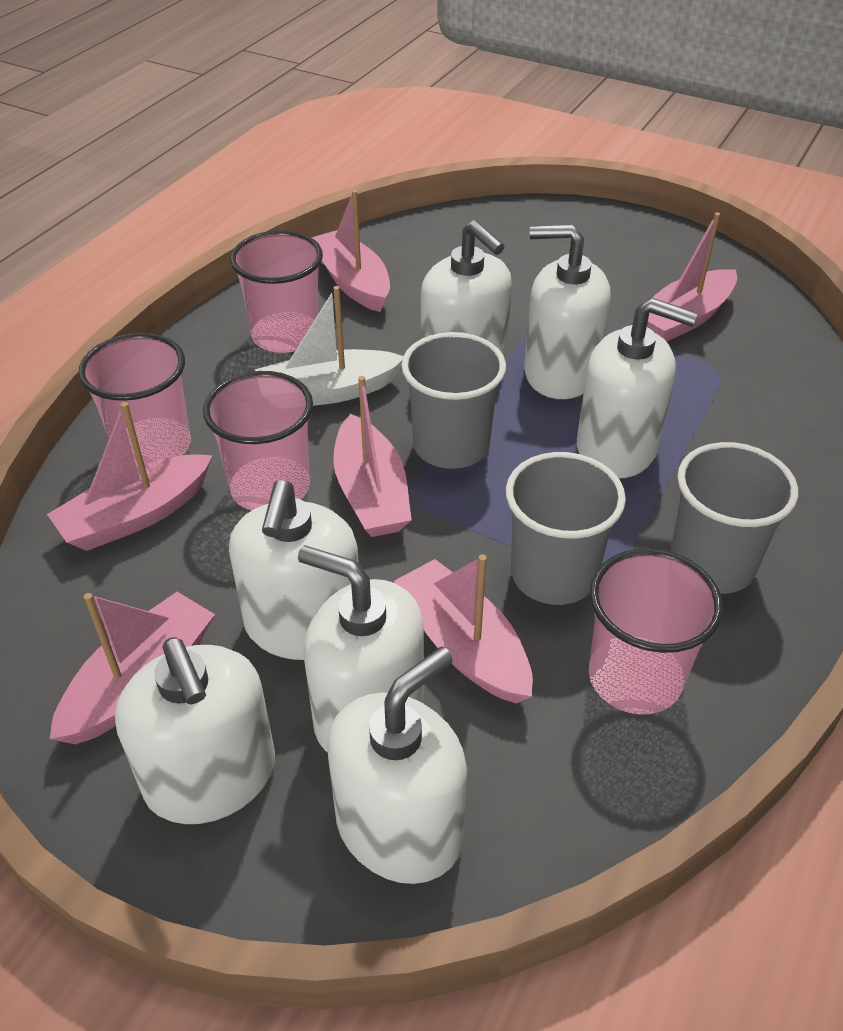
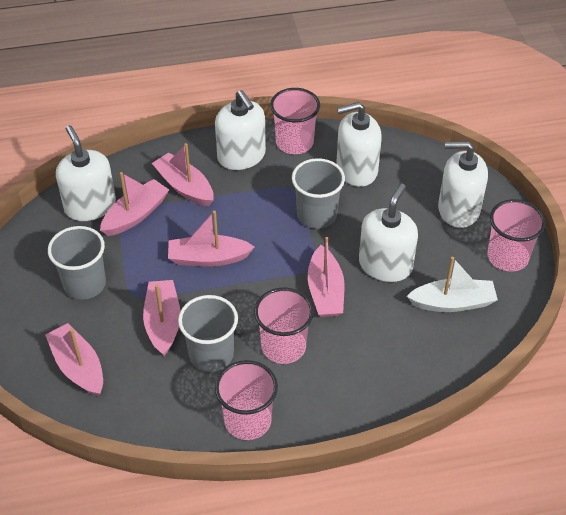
white soap dispenser: [115,637,275,824] [229,480,359,660] [298,545,424,753] [327,647,467,884] [421,220,512,359] [524,224,611,399] [577,298,697,479] = 7 -> [56,125,116,221] [215,90,266,170] [336,102,382,187] [359,184,418,282] [438,141,488,228] = 5

